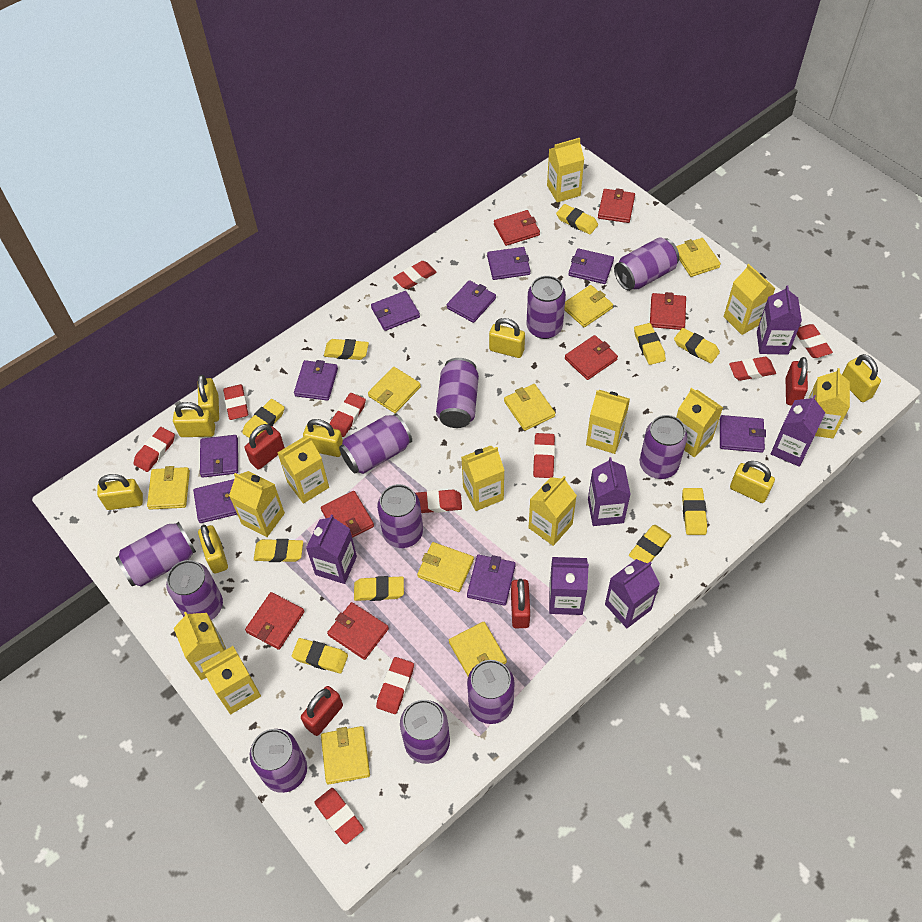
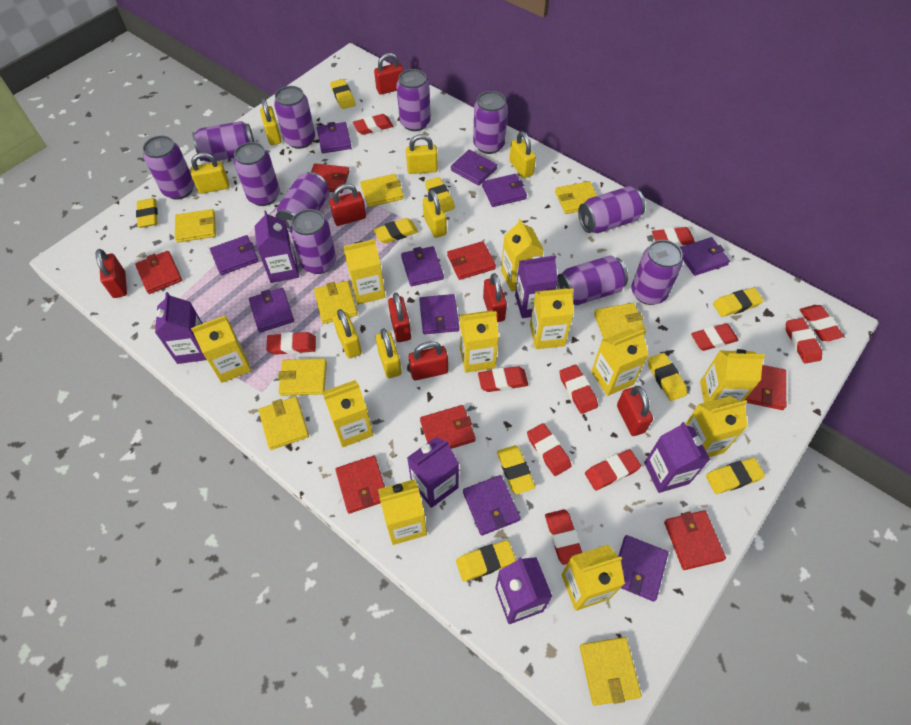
purple wallet: [193,479,237,523] [200,435,238,478] [294,360,338,401] [371,291,420,331] [447,280,496,323] [467,555,516,606] [487,247,531,280] [568,248,614,284] [720,415,766,453] = 9 -> [210,235,259,275] [249,288,294,333] [317,122,352,153] [401,246,444,286] [419,294,459,334] [451,150,497,186] [463,475,520,536] [482,174,527,207] [618,535,668,601] [680,237,730,276] = 10
red eraser: [134,427,175,472] [223,384,248,420] [314,788,364,844] [330,393,366,437] [376,657,414,714] [393,261,437,289] [416,490,462,513] [533,433,555,478] [729,357,776,381] [796,324,833,358] = 10 -> [266,332,316,355] [353,114,393,135] [478,366,528,392] [527,423,571,476] [545,509,582,565] [559,365,598,414] [585,449,641,491] [652,227,695,246] [691,323,739,351] [786,318,822,364] [799,305,844,341] = 11
red padlock: [245,424,285,469] [301,686,343,736] [511,579,530,628] [786,357,808,405] = 4 -> [95,249,127,298] [330,184,366,226] [374,53,403,95] [388,293,411,342] [408,341,448,381] [483,273,507,322] [617,386,653,436] = 7
yellow eraser: [242,399,285,438] [254,539,303,562] [292,638,348,673] [324,339,369,360] [354,576,404,601] [556,204,598,235] [629,525,671,563] [634,323,666,365] [674,328,720,364] [682,488,707,535] = 10 -> [136,198,158,228] [330,79,356,109] [373,218,418,244] [425,177,455,212] [456,540,516,581] [497,445,536,494] [648,353,687,401] [706,458,765,494] [713,288,764,317] = 9
yellow padlock: [97,474,143,510] [173,402,215,437] [198,375,219,422] [198,525,228,574] [303,419,343,457] [489,318,525,358] [730,461,775,503] [842,354,881,402] = 8 -> [190,153,230,194] [260,99,282,145] [333,309,362,358] [375,328,402,378] [406,134,438,174] [423,190,447,238] [509,131,536,178] = 7

